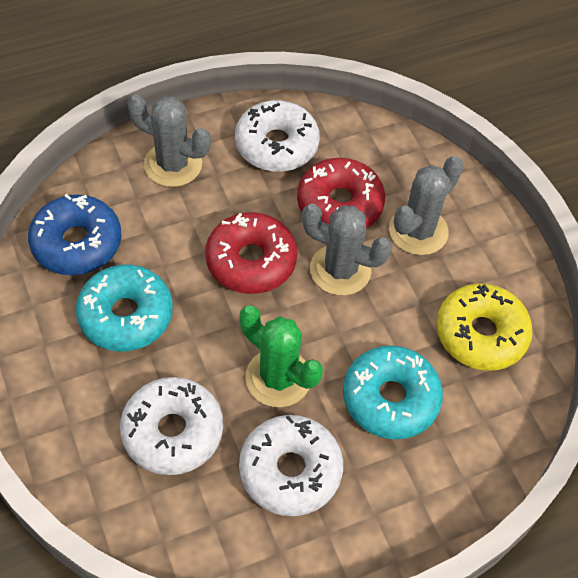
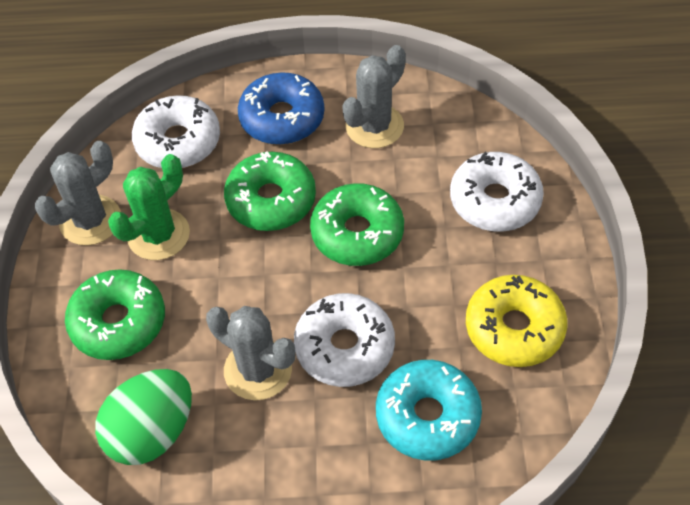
green donut: none = 0 -> [65,269,165,360] [224,151,316,231] [310,183,404,266] = 3
green egg: none = 0 -> [95,369,192,465] = 1
red donut: [205,212,297,294] [297,158,385,228] = 2 -> none = 0
turquoise donut: [76,265,173,351] [343,346,443,440] = 2 -> [376,360,482,460] = 1

